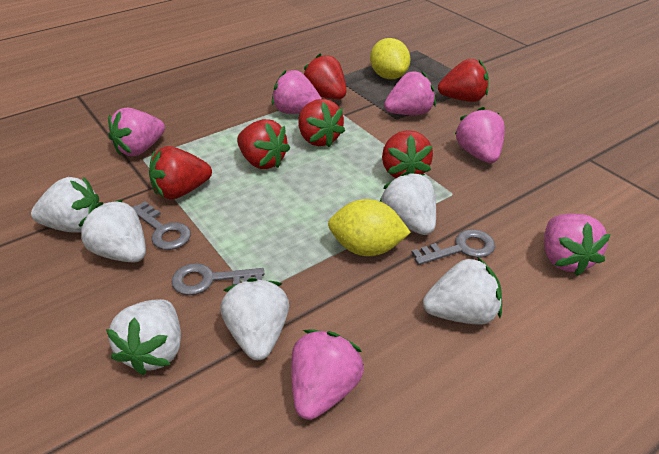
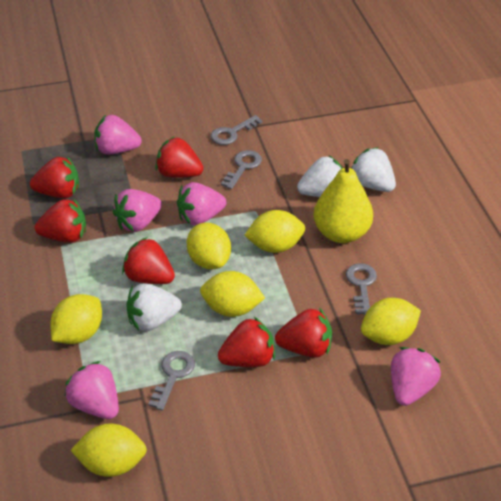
grey key: [132,201,191,250] [171,263,264,295] [412,229,495,265] = 3 -> [148,351,195,411] [211,115,263,145] [221,150,262,189] [346,263,377,315] = 4
pink strawberry: [108,108,165,156] [272,70,322,114] [291,329,364,420] [384,71,436,115] [455,107,505,163] [544,214,611,276] = 6 -> [65,361,119,419] [94,115,142,155] [113,189,162,232] [177,182,226,226] [391,347,441,406] = 5
white strawberry: [31,177,99,233] [79,199,146,263] [106,299,181,375] [221,278,289,360] [380,172,436,235] [423,257,502,325] = 6 -> [126,283,182,331] [297,156,342,197] [351,147,396,192] = 3
yellow lemon: [328,199,411,256] [370,38,410,79] = 2 -> [50,294,102,344] [70,423,147,477] [187,223,231,269] [200,271,265,317] [244,210,305,253] [361,298,421,345] = 6
yellow pear: none = 0 -> [313,159,373,243] = 1

